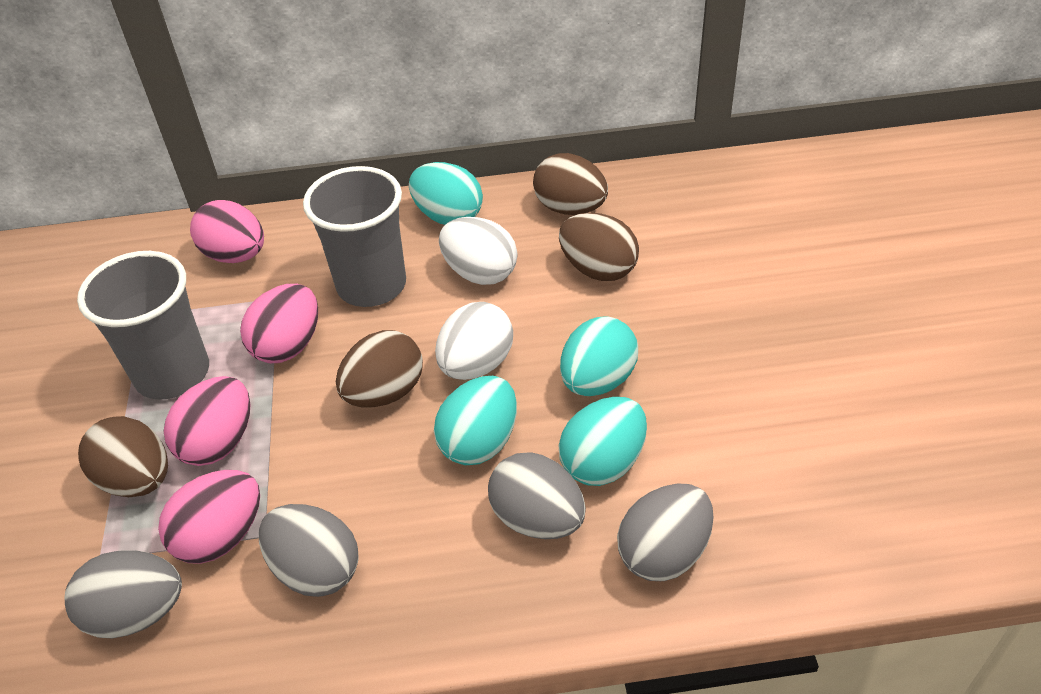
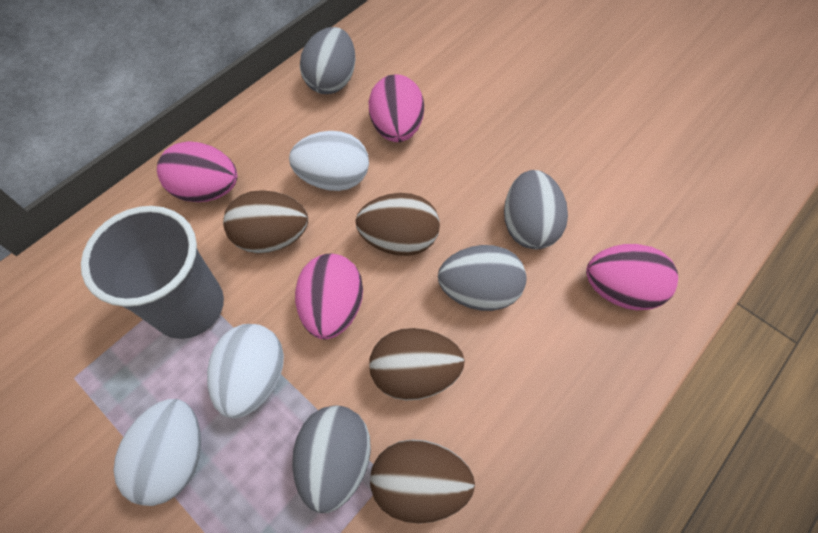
grey cup: [77,251,209,399] [303,166,406,307] = 2 -> [81,206,224,339] = 1
turquoise egg: [409,162,483,225] [434,376,517,465] [559,397,647,486] [560,316,638,396] = 4 -> none = 0
white egg: [435,302,513,380] [439,217,518,285] = 2 -> [113,399,201,506] [207,324,284,418] [289,131,369,191] = 3

